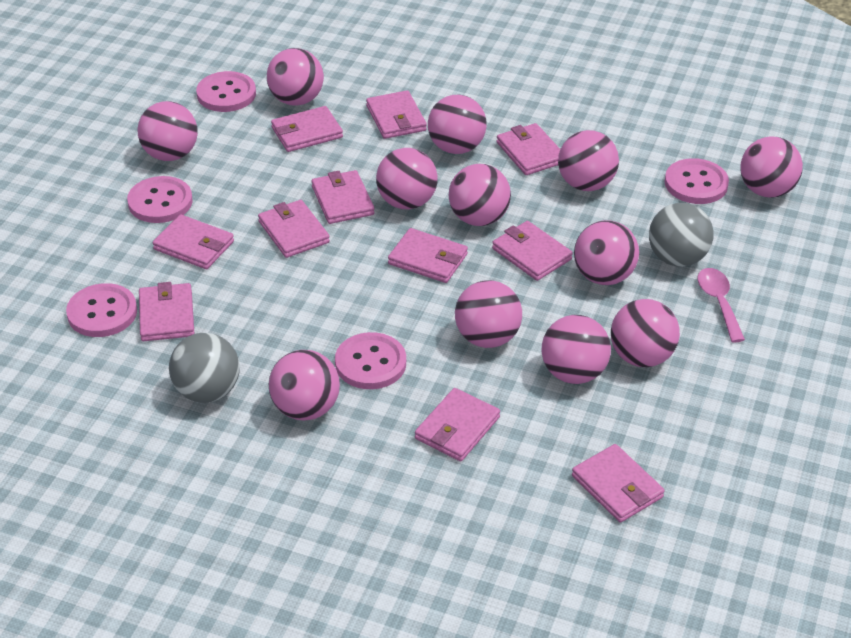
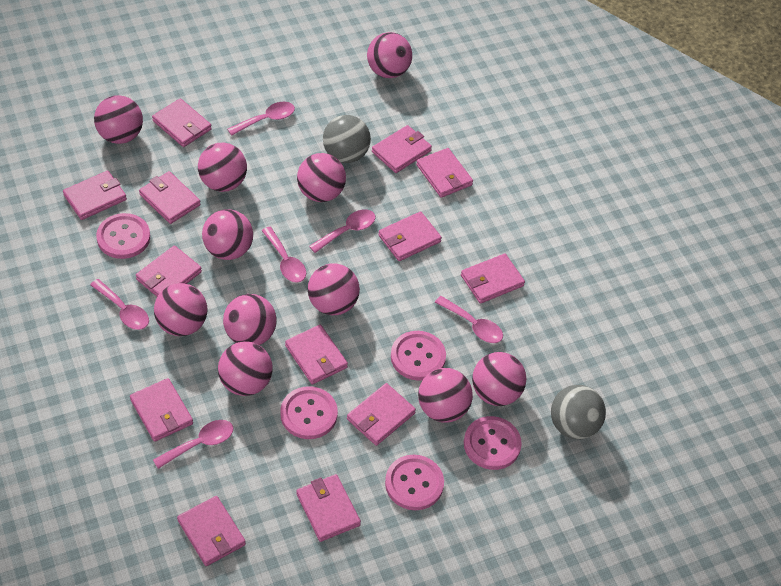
pink ball: [137,101,198,161] [267,48,324,106] [269,350,340,420] [376,148,438,209] [428,95,487,154] [449,164,511,226] [455,280,522,348] [542,315,611,384] [558,130,619,191] [574,220,639,285] [611,299,680,367] [740,136,803,198] = 12 -> [94,95,143,144] [154,283,207,336] [198,143,247,192] [202,209,253,260] [218,341,273,396] [223,294,277,345] [297,153,346,202] [308,264,360,315] [367,32,412,78] [418,368,473,422] [472,352,526,406] = 11
pink spoon: [697,268,745,342] = 1 -> [90,279,149,330] [153,420,233,469] [227,102,295,136] [262,227,306,283] [309,209,376,253] [435,296,503,343] = 6
pink wallet: [139,282,195,341] [153,214,234,269] [258,200,330,258] [271,106,343,152] [312,170,375,224] [366,90,427,139] [388,228,468,283] [415,388,500,461] [492,221,573,281] [497,123,560,175] [572,444,665,523] = 11 -> [63,171,127,220] [130,378,193,442] [136,245,202,297] [139,171,201,224] [152,98,212,147] [177,496,246,566] [285,325,348,385] [296,474,361,542] [347,383,416,446] [372,125,432,173] [378,211,442,261] [416,148,473,198] [461,254,525,304] = 13

